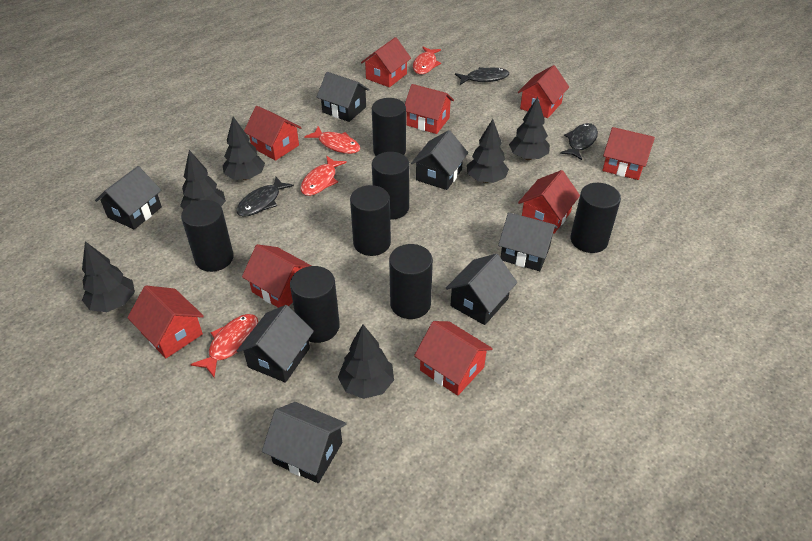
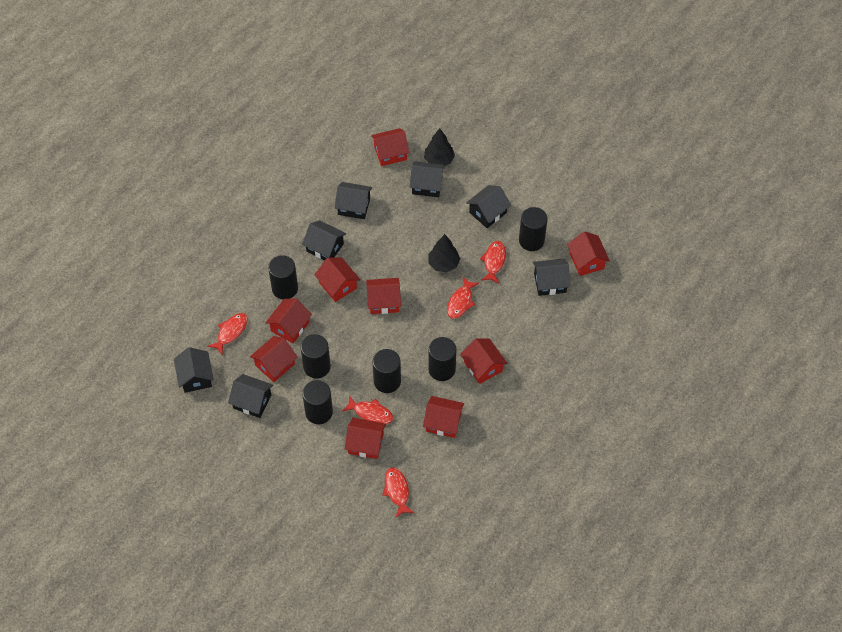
black cylinder: [181,200,234,272] [290,266,340,343] [350,185,391,256] [372,98,406,156] [372,152,409,220] [389,244,433,319] [571,183,621,253] = 7 -> [268,255,298,299] [301,334,331,379] [302,380,333,424] [373,349,401,393] [428,337,457,381] [519,207,548,251] = 6
black fish: [236,177,294,217] [455,67,509,85] [560,123,598,160] = 3 -> none = 0
black tree: [82,241,135,312] [180,150,226,210] [223,117,265,180] [338,325,394,399] [467,119,509,183] [509,97,550,160] = 6 -> [424,128,455,166] [428,234,460,273] = 2
red fish: [190,314,258,377] [300,156,347,196] [304,126,360,154] [413,47,441,74] = 4 -> [207,313,248,355] [342,395,393,424] [383,467,414,518] [447,277,479,319] [480,241,506,284] = 5

